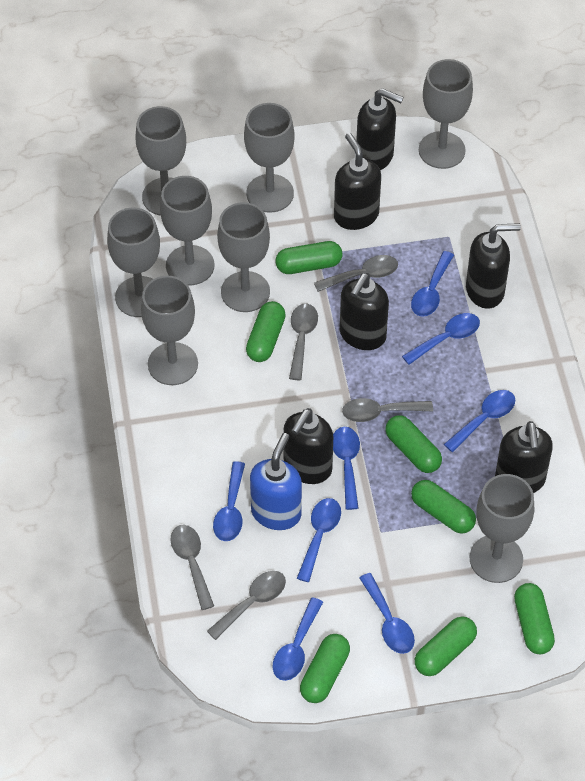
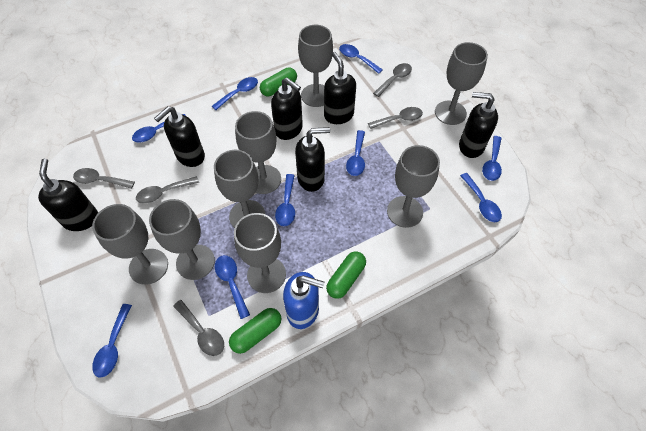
blue spoon: [213,461,245,541] [273,597,323,681] [297,498,341,582] [333,427,360,510] [359,573,415,654] [402,313,480,365] [411,251,454,316] [444,390,515,452] = 8 -> [92,304,132,378] [132,114,186,142] [212,77,258,110] [215,255,250,319] [275,174,295,226] [339,44,383,74] [346,130,365,176] [460,173,502,222] [482,136,502,181] = 9
green capsule: [246,301,286,362] [275,241,343,274] [300,634,350,703] [385,415,442,473] [411,480,476,534] [415,616,477,676] [514,583,555,654] = 7 -> [229,308,281,354] [260,67,297,96] [326,251,366,299] = 3

